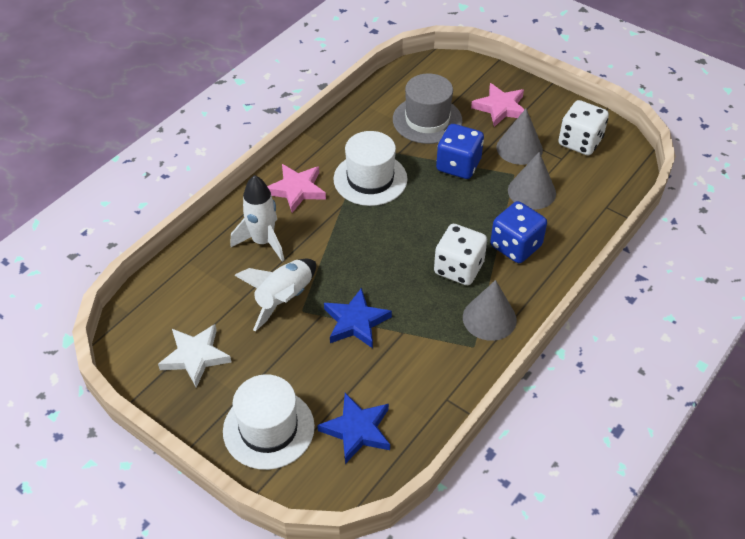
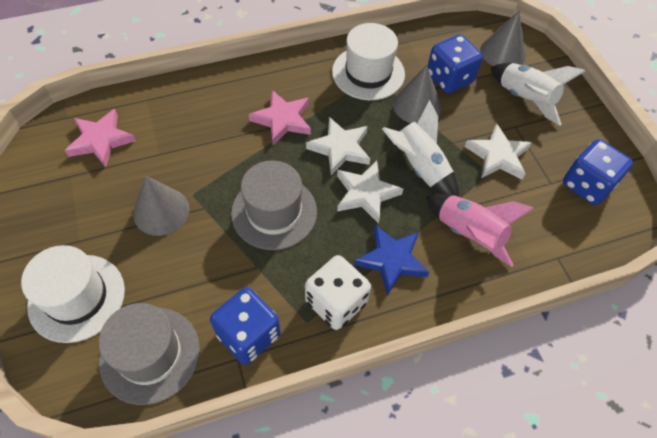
blue dice: [436,124,484,179] [490,201,547,263] = 2 -> [210,287,280,364] [427,34,483,94] [563,139,633,205] = 3
blue star: [317,393,390,464] [324,288,392,348] = 2 -> [354,225,429,296] = 1
grey hat: [393,74,462,144] = 1 -> [99,303,200,405] [231,160,317,250] = 2
pink rocket: none = 0 -> [426,194,534,267] = 1
white dice: [434,224,487,285] [558,100,609,155] = 2 -> [305,255,371,330] = 1
white star: [158,324,231,388] = 1 -> [306,117,370,175] [337,161,403,224] [465,123,532,179] = 3

